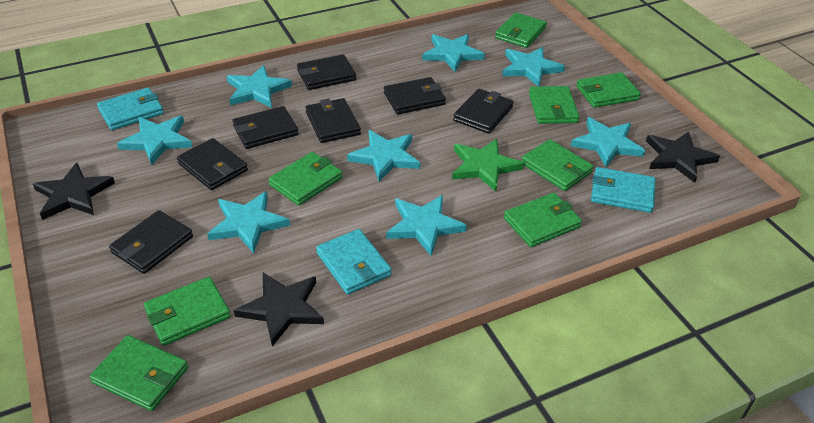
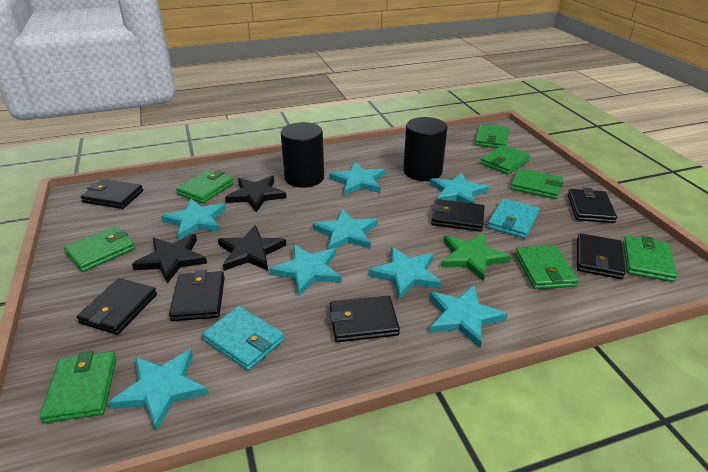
black cylinder: none = 0 -> [281,122,324,188] [403,117,447,181] = 2
turquoise wallet: [97,88,164,130] [316,229,392,295] [591,167,655,213] = 3 -> [202,306,284,370] [487,198,539,239] = 2

